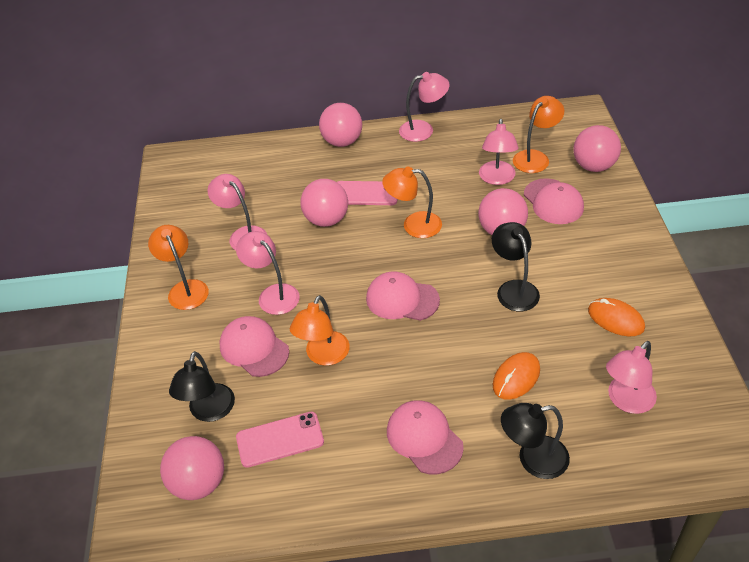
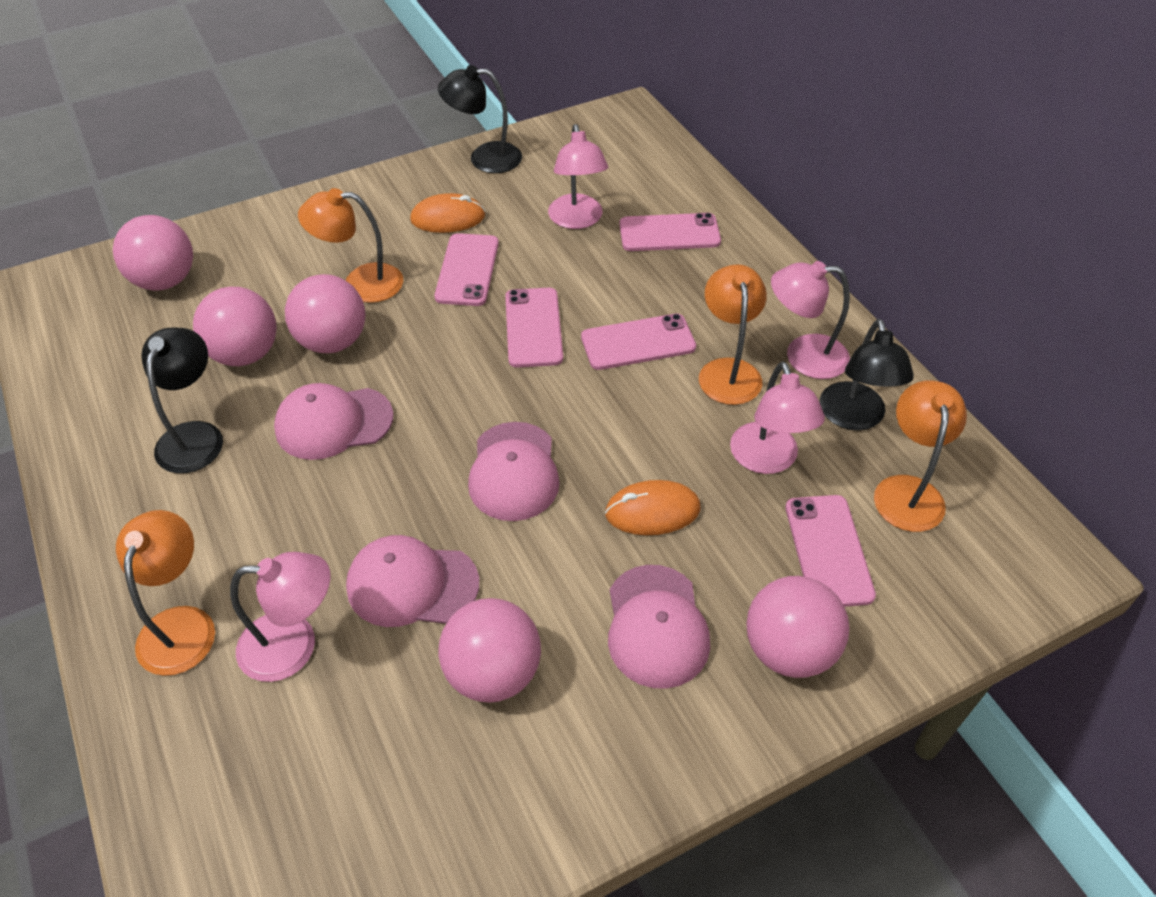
pink lamp: [208,174,267,250] [236,231,300,315] [399,72,450,142] [479,119,519,185] [606,341,657,414] = 5 -> [230,552,330,682] [548,124,608,229] [730,361,825,474] [771,261,850,379] = 4
pink phone: [236,412,324,468] [337,181,398,205] = 2 -> [434,233,499,306] [505,288,563,368] [581,314,696,370] [619,213,721,251] [785,495,876,607] = 5

